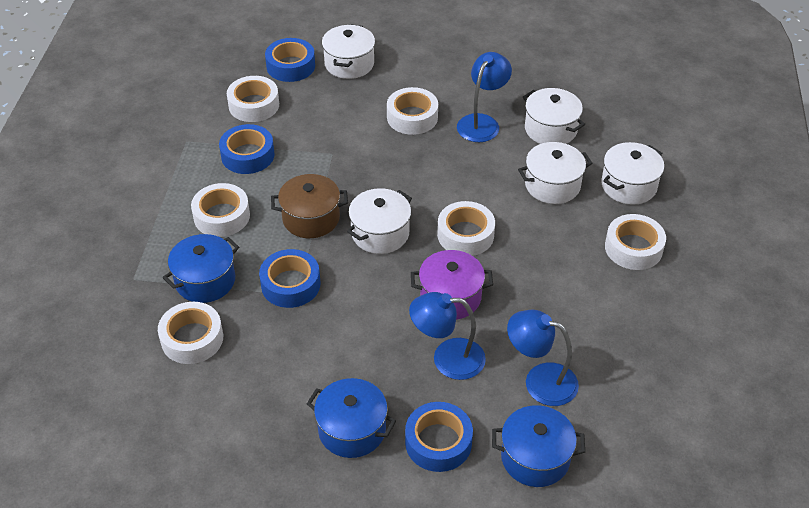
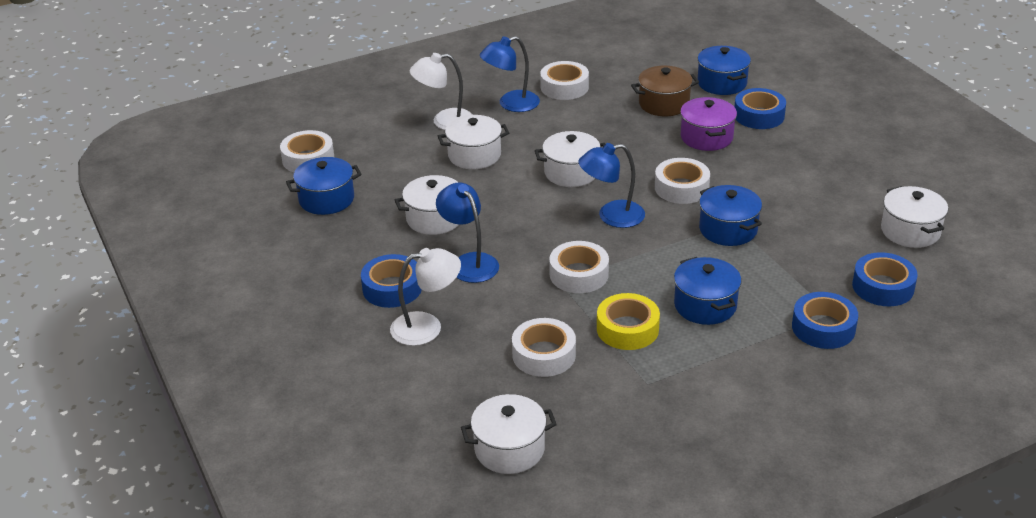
blue pot: [163,234,239,303] [307,378,396,458] [492,405,585,487] = 3 -> [286,157,361,215] [674,257,741,325] [698,46,751,95] [699,185,762,246] = 4
white lamp: none = 0 -> [390,248,461,346] [410,53,473,130] = 2
white tape: [158,302,223,364] [191,183,250,237] [227,76,279,122] [387,87,438,135] [437,201,495,256] [605,214,666,270] = 6 -> [280,130,334,172] [512,318,576,377] [540,61,589,100] [549,241,609,293] [655,158,710,204] = 5
yellow tape: none = 0 -> [597,293,660,350] = 1

